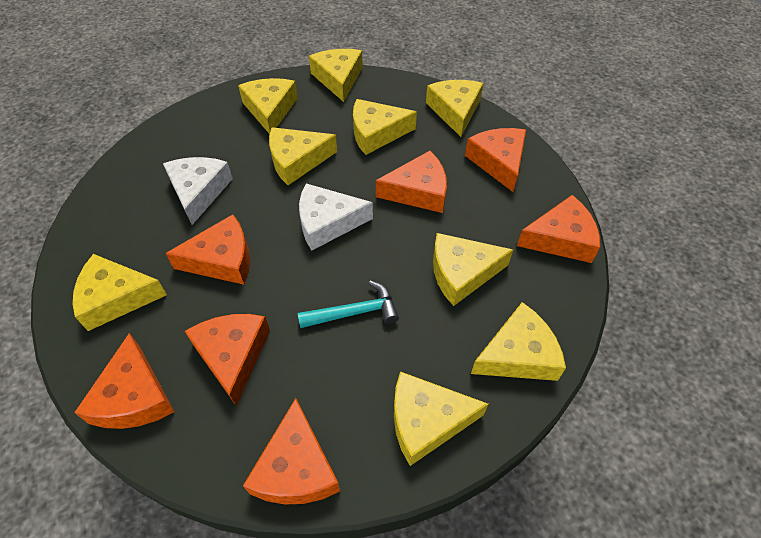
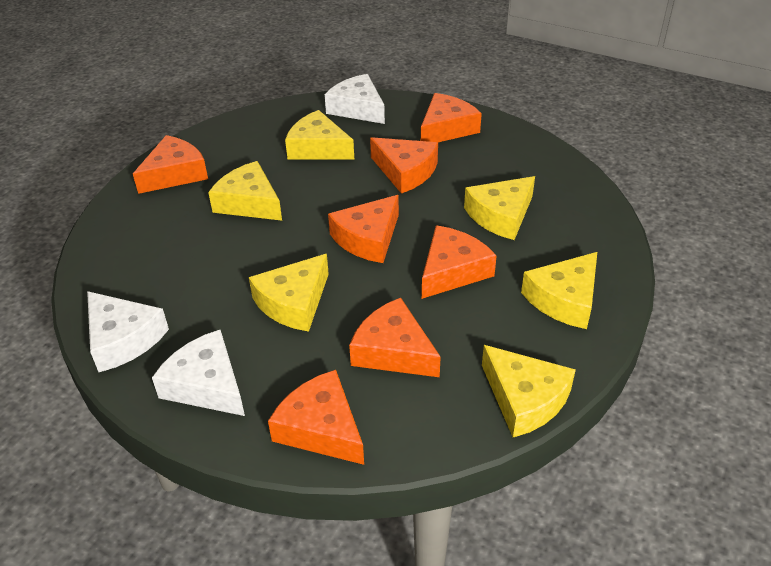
turquoise hammer: [298,281,399,328] = 1 -> none = 0
white cheese: [163,157,233,225] [299,183,373,251] = 2 -> [87,291,169,372] [152,330,245,416] [325,74,385,124] = 3
yellow cheese: [73,254,167,331] [238,78,298,134] [269,127,337,185] [309,49,363,102] [353,99,417,155] [394,371,488,466] [426,80,483,137] [433,233,513,306] [471,302,566,381] = 9 -> [208,161,282,221] [249,254,329,332] [285,110,354,160] [464,176,535,240] [482,345,576,437] [521,252,597,329] = 6

